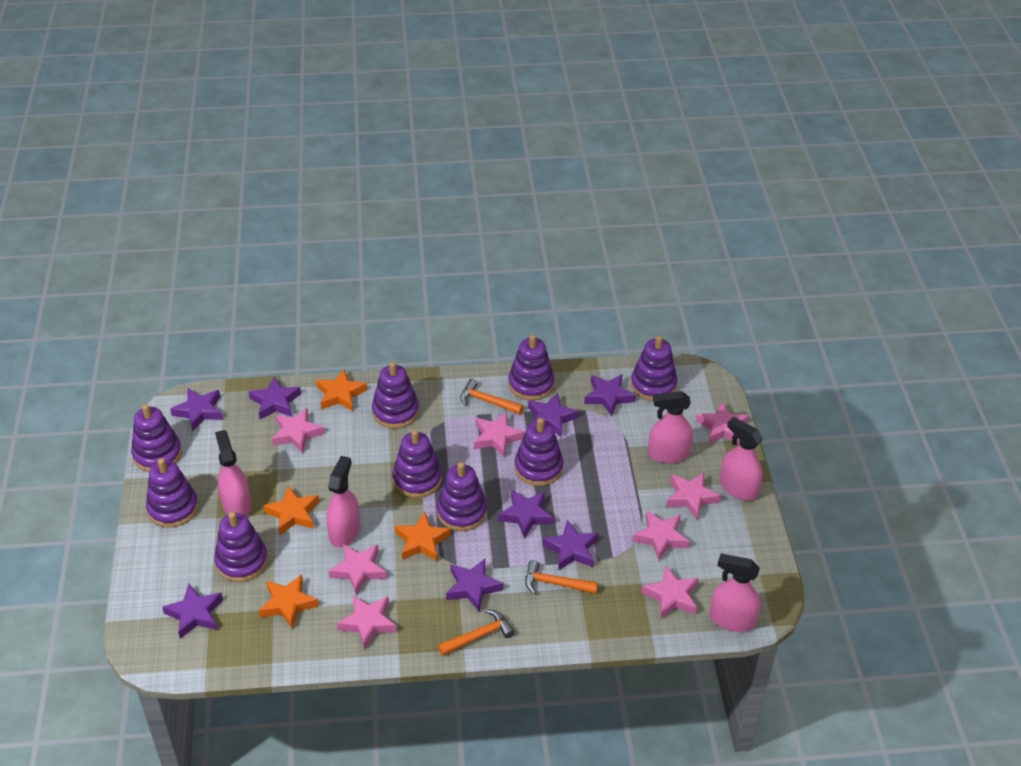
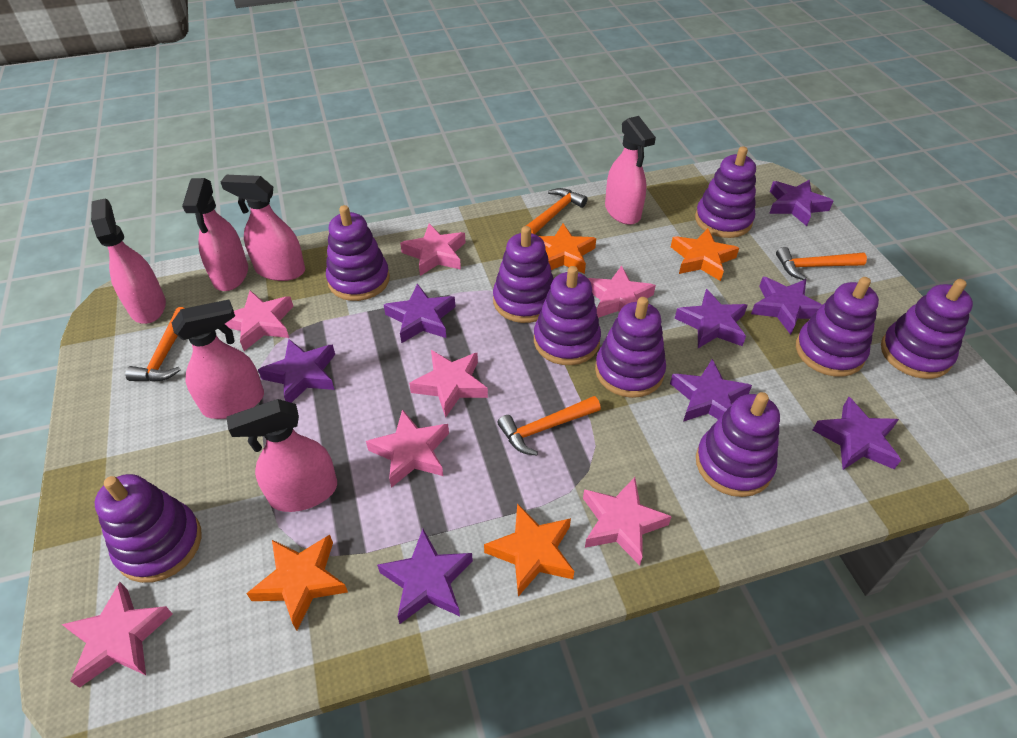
orange hammer: [438,609,515,656] [460,379,524,414] [525,560,598,594] = 3 -> [125,307,185,382] [497,396,601,456] [526,188,587,234] [776,247,867,280] = 4
pink spray bottle: [215,430,252,517] [326,456,360,548] [648,391,693,463] [710,554,761,632] [720,417,763,501] = 5 -> [91,198,166,324] [172,300,264,419] [182,178,248,291] [220,175,305,281] [227,399,337,512] [605,116,656,225] = 6
pink star: [272,408,325,453] [329,544,387,595] [337,595,397,649] [474,412,525,458] [632,510,690,560] [642,565,699,619] [666,472,721,519] [696,401,749,444] = 8 -> [62,582,173,688] [225,290,294,351] [366,409,449,488] [400,224,466,276] [409,350,488,418] [583,477,672,565] [588,265,656,318] = 7

